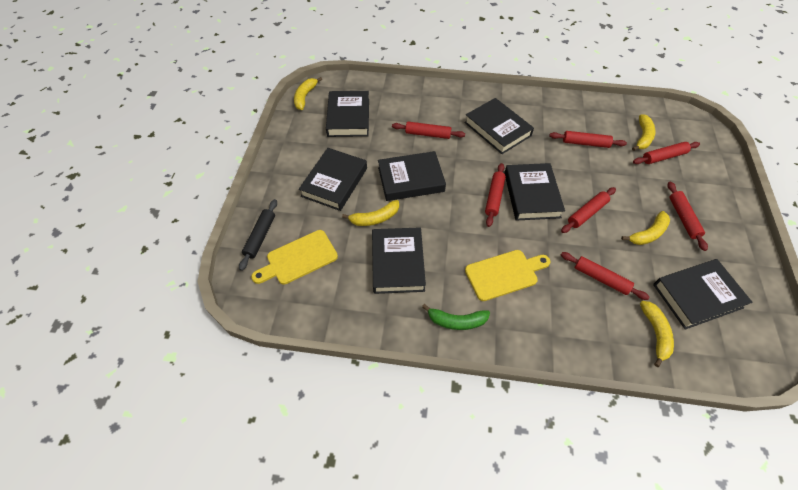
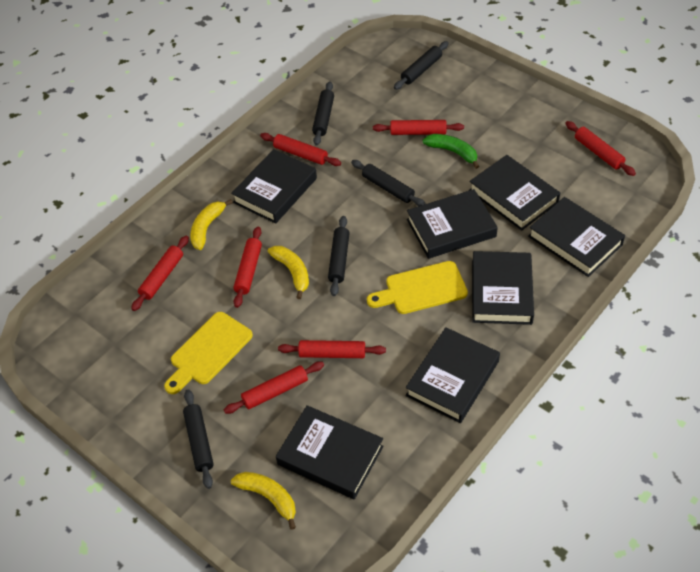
black rolling pin: [239,199,277,271] = 1 -> [183,389,214,489] [312,81,334,146] [328,216,350,296] [351,160,426,206] [394,41,449,90] = 5
yellow banana: [294,77,322,110] [342,200,399,226] [621,211,670,245] [632,114,655,151] [640,301,674,367] = 5 -> [190,199,233,250] [231,472,296,530] [268,246,309,299] = 3

